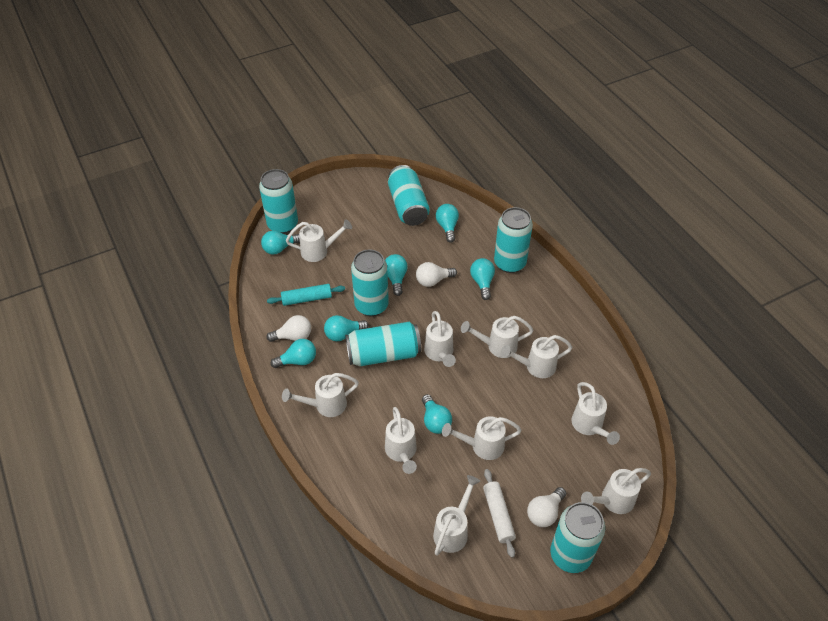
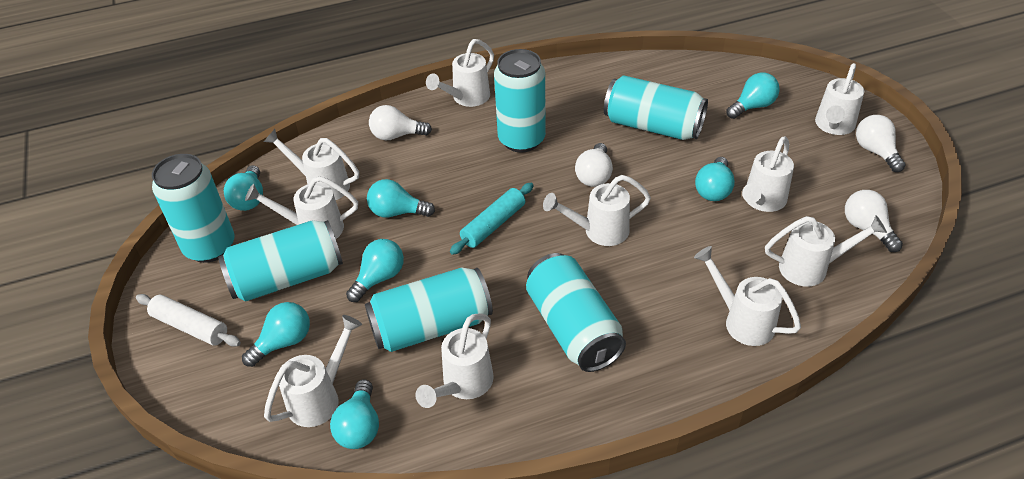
white light bulb: [266,315,311,342] [416,262,457,287] [527,487,566,527] = 3 -> [369,105,432,140] [575,143,613,187] [845,190,903,252] [856,115,906,172] = 4

